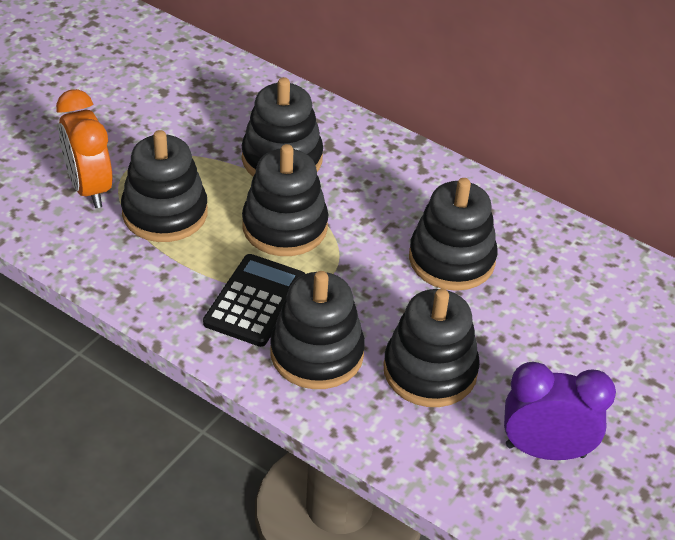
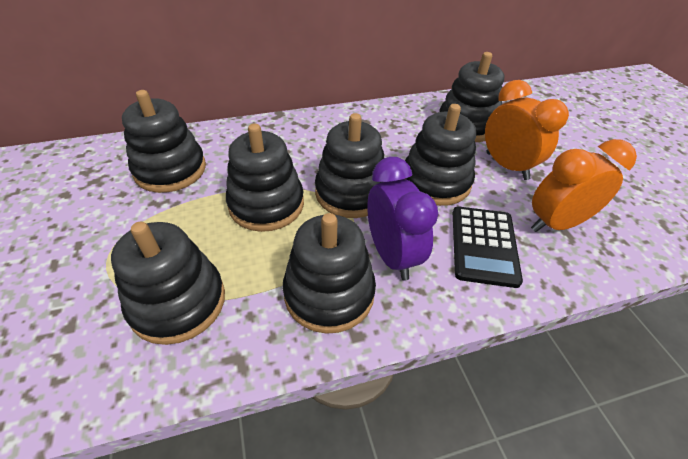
black stacking toy: [121,130,208,242] [242,77,323,177] [242,144,328,256] [270,271,365,389] [384,289,480,407] [409,178,498,291] = 6 -> [111,222,225,345] [122,90,206,193] [226,124,304,232] [283,213,376,334] [315,113,384,218] [405,104,476,206] [439,52,504,142] = 7
orange clock: [56,89,113,208] = 1 -> [485,80,569,180] [531,139,637,232] = 2

